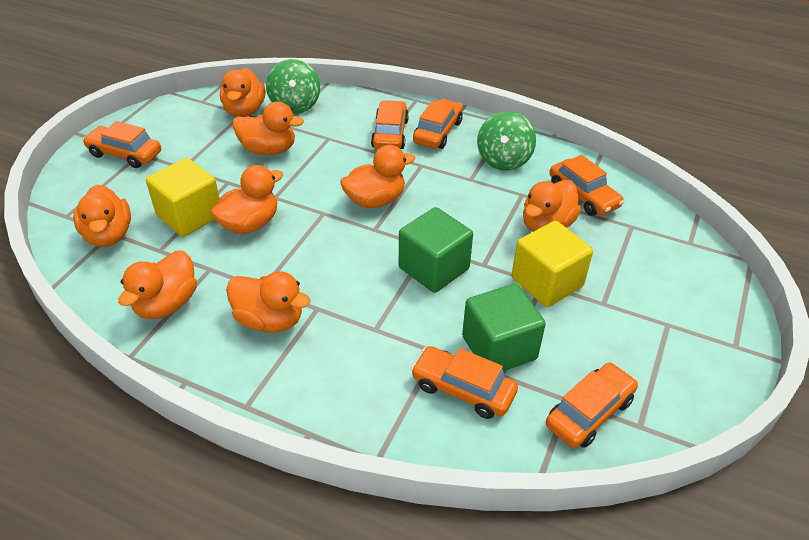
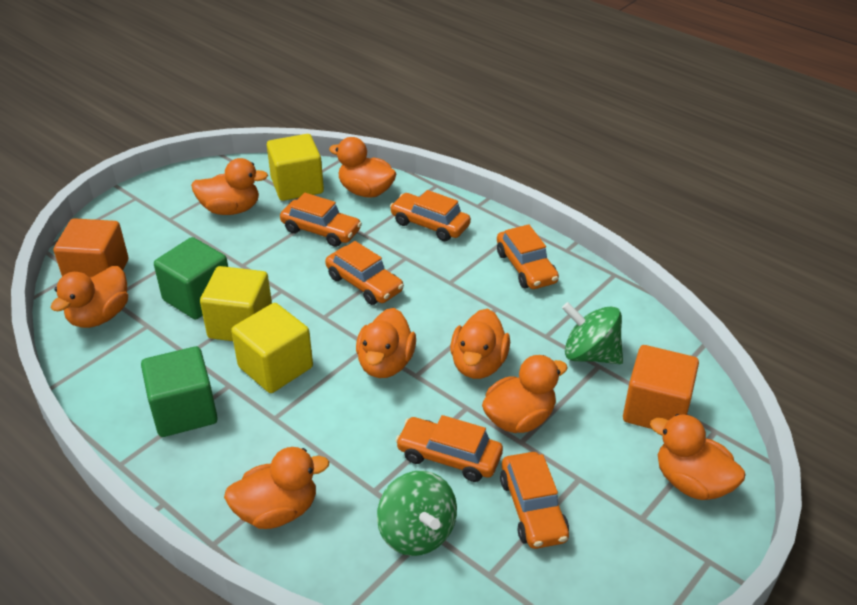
orange cube: none = 0 -> [54,218,128,277] [623,345,699,429] = 2
yellow cube: [146,158,220,237] [512,221,593,307] = 2 -> [200,266,272,341] [231,303,313,393] [267,134,324,201] = 3

